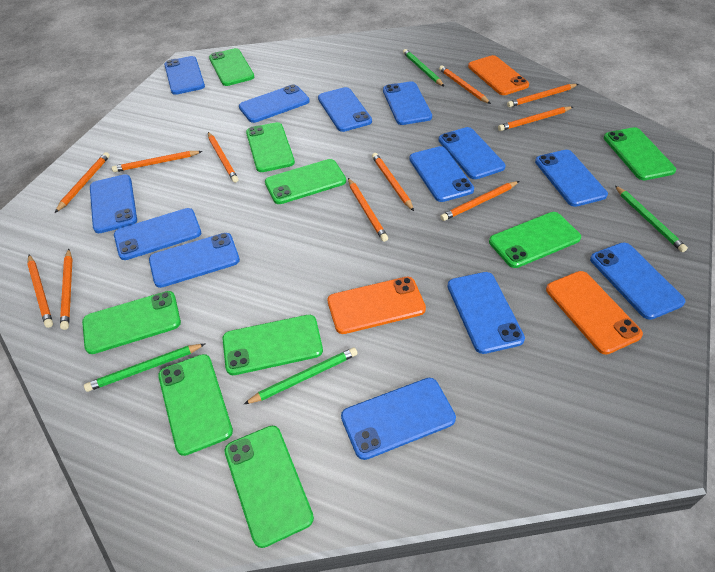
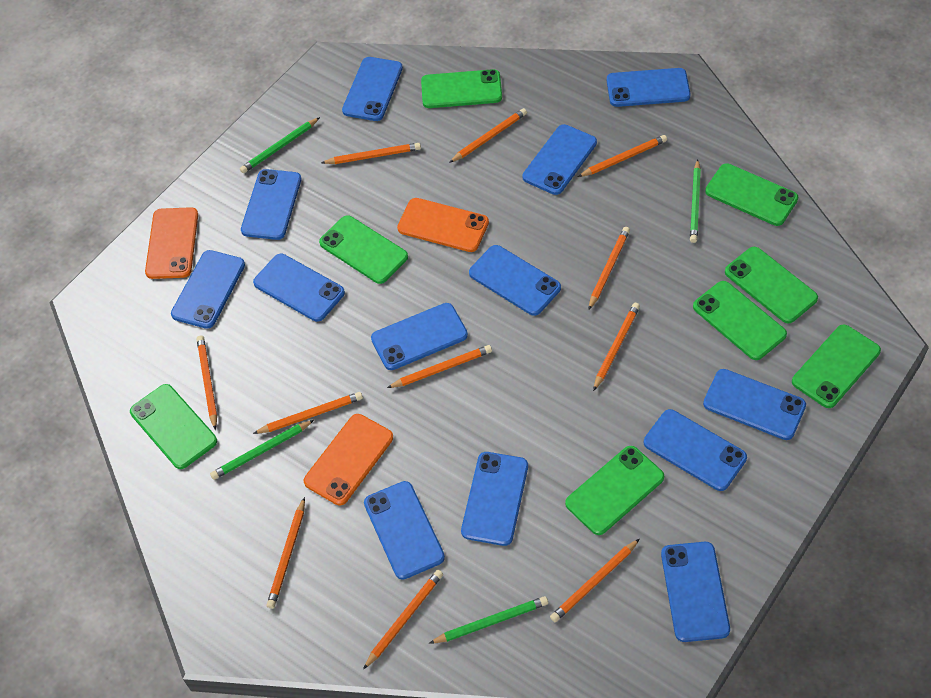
green phone: [82,291,181,354] [158,354,233,456] [209,48,254,86] [223,315,323,375] [224,426,314,548] [246,122,295,172] [265,159,346,204] [489,212,581,268] [604,127,676,180] = 9 -> [130,384,217,469] [319,215,408,284] [421,69,502,108] [565,446,664,535] [693,281,787,360] [705,163,798,226] [725,247,818,323] [792,324,881,408] = 8

